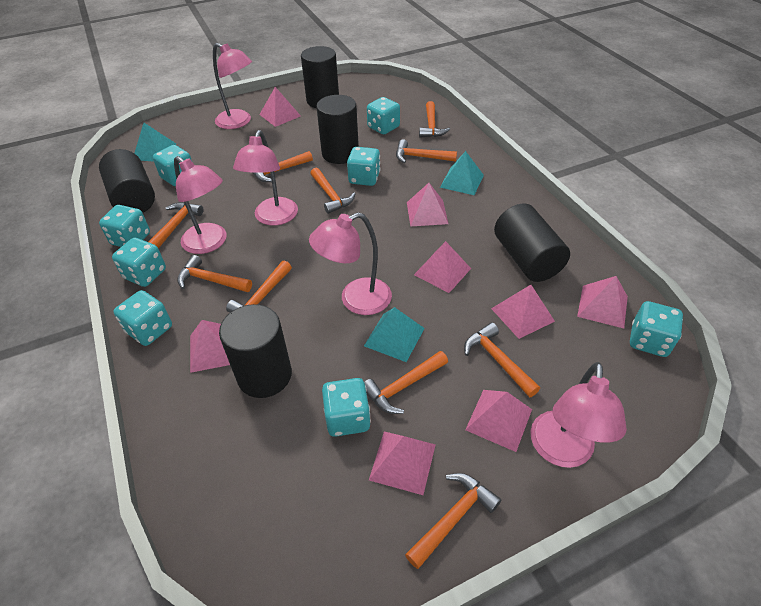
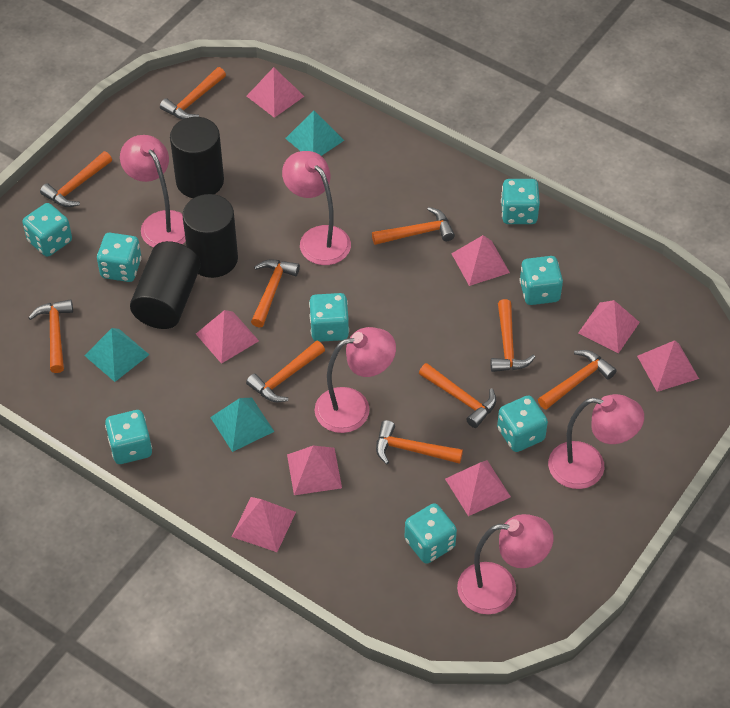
black cylinder: [99,149,155,213] [219,304,292,398] [301,46,339,108] [316,95,359,164] [494,203,570,282] = 5 -> [130,241,201,329] [170,117,224,198] [183,194,238,278] = 3

